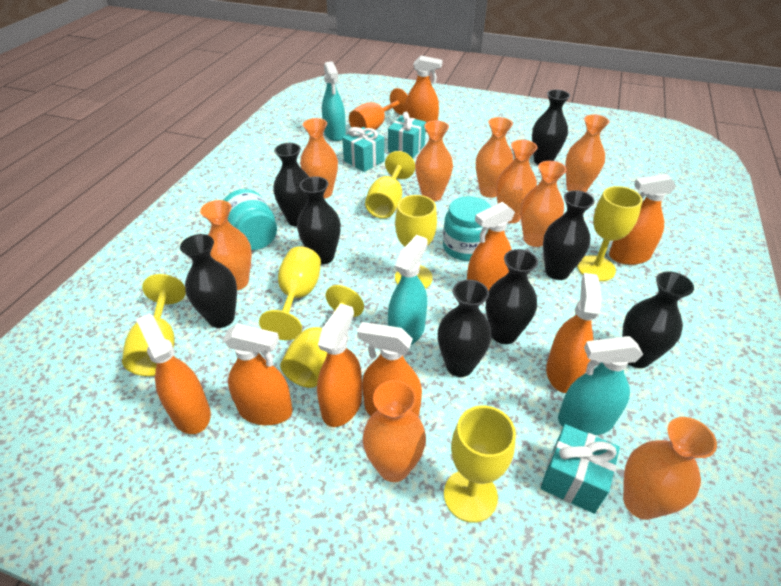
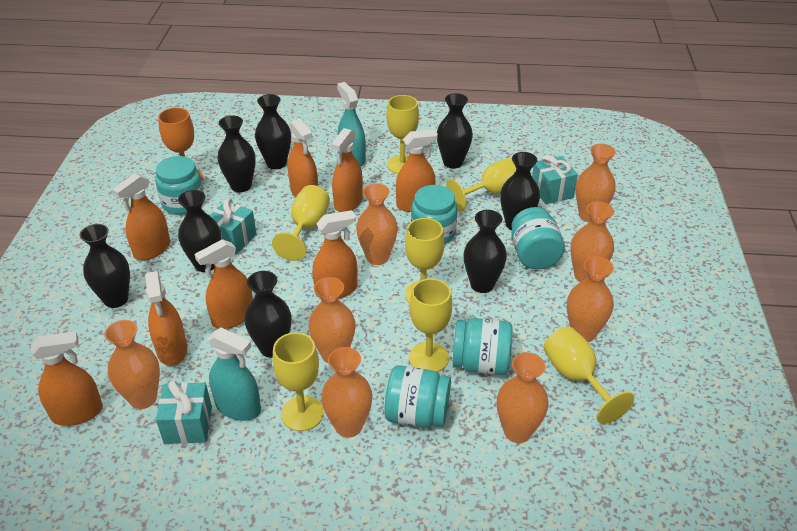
orange vase: [200,200,252,290] [300,118,338,199] [363,380,426,482] [415,120,453,202] [476,117,513,198] [496,140,538,223] [520,161,567,247] [565,114,609,192] [623,417,717,520] = 9 -> [104,320,160,409] [308,277,356,363] [321,347,373,438] [356,183,398,265] [497,352,548,443] [567,256,614,342] [570,201,614,282] [576,144,616,222] = 8
turquoise jar: [224,189,277,250] [443,196,491,261] = 2 -> [155,156,204,215] [385,365,451,428] [411,185,457,244] [452,318,513,375] [511,207,565,269] = 5
turquoise spray bottle: [322,61,346,141] [388,235,428,345] [558,336,643,435] = 3 -> [208,328,261,421] [337,82,366,167] = 2

